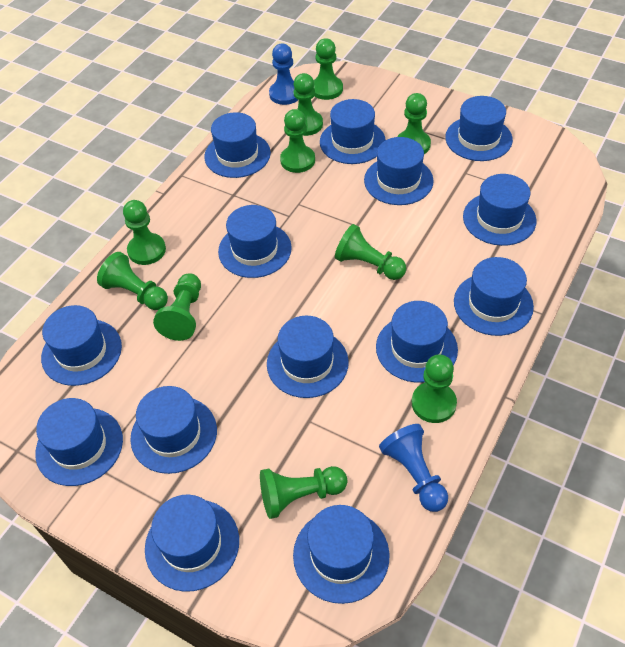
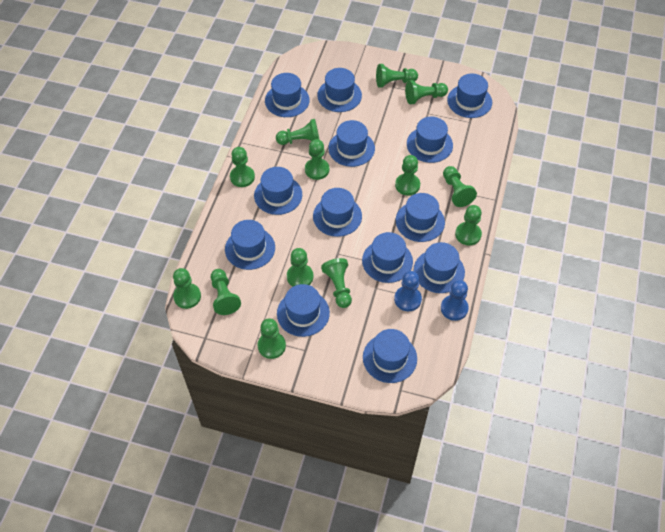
blue hat: [35,398,123,486] [41,305,122,386] [130,386,217,474] [145,495,239,592] [204,112,271,178] [218,205,292,278] [267,316,349,398] [293,505,389,604] [320,99,386,164] [364,137,434,205] [376,301,458,383] [445,96,513,161] [454,257,534,336] [463,174,537,246] = 14 -> [225,220,275,270] [254,167,302,215] [265,73,310,117] [277,284,330,337] [313,188,362,237] [317,68,362,112] [329,120,375,167] [362,232,413,283] [363,329,417,383] [396,193,445,242] [407,117,453,163] [414,242,465,293] [447,73,492,118] = 13
green pawn: [97,252,168,310] [123,200,166,265] [153,273,201,341] [260,466,347,519] [280,109,315,173] [294,73,323,136] [314,38,343,100] [335,224,406,280] [397,93,431,154] [412,354,457,423] = 10 -> [173,268,201,309] [211,269,241,315] [230,147,255,187] [258,318,286,359] [276,119,319,145] [287,248,314,287] [305,139,329,180] [321,258,352,308] [376,64,418,88] [395,155,420,196] [405,80,448,104] [443,166,477,207] [455,205,482,246] = 13

